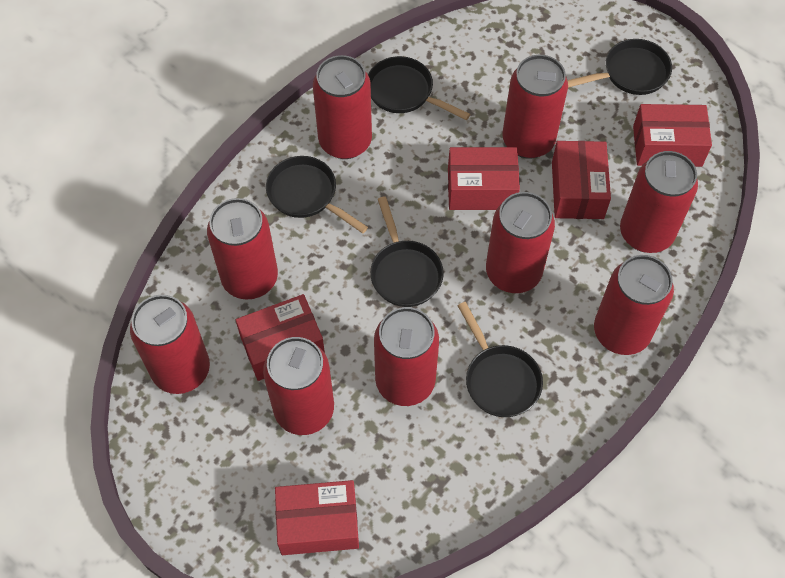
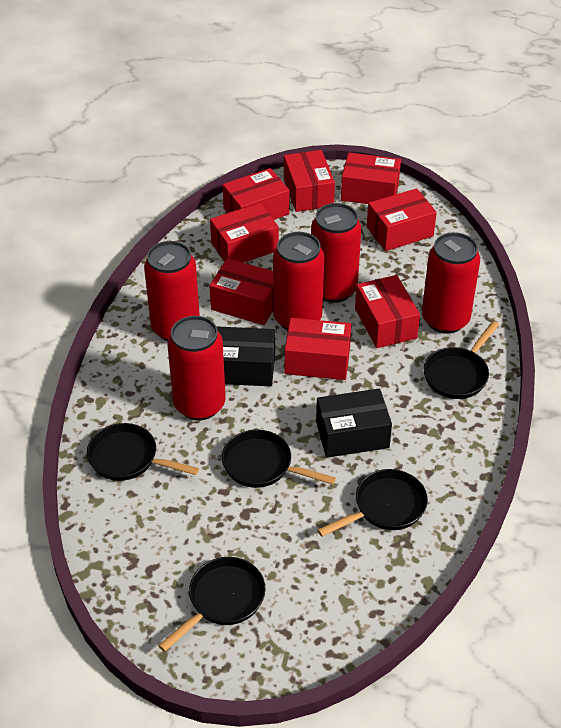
black box: none = 0 -> [217,326,275,386] [316,388,392,458] = 2
red box: [236,294,325,381] [275,480,359,555] [448,147,520,210] [552,141,611,219] [633,104,712,167] = 5 -> [210,203,279,263] [210,258,273,325] [223,168,290,220] [284,150,335,212] [285,318,351,380] [341,153,401,204] [355,275,420,348] [367,188,437,251] = 8
red can: [130,295,210,394] [207,198,278,300] [263,337,334,435] [313,55,372,159] [374,307,439,406] [486,192,555,293] [503,55,568,159] [594,255,674,355] [620,151,698,253] = 9 -> [144,241,200,341] [167,316,226,420] [273,232,324,331] [311,203,362,303] [422,232,480,334] = 5

